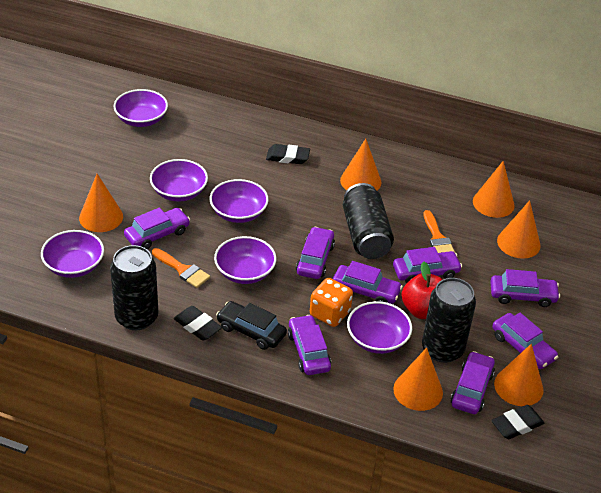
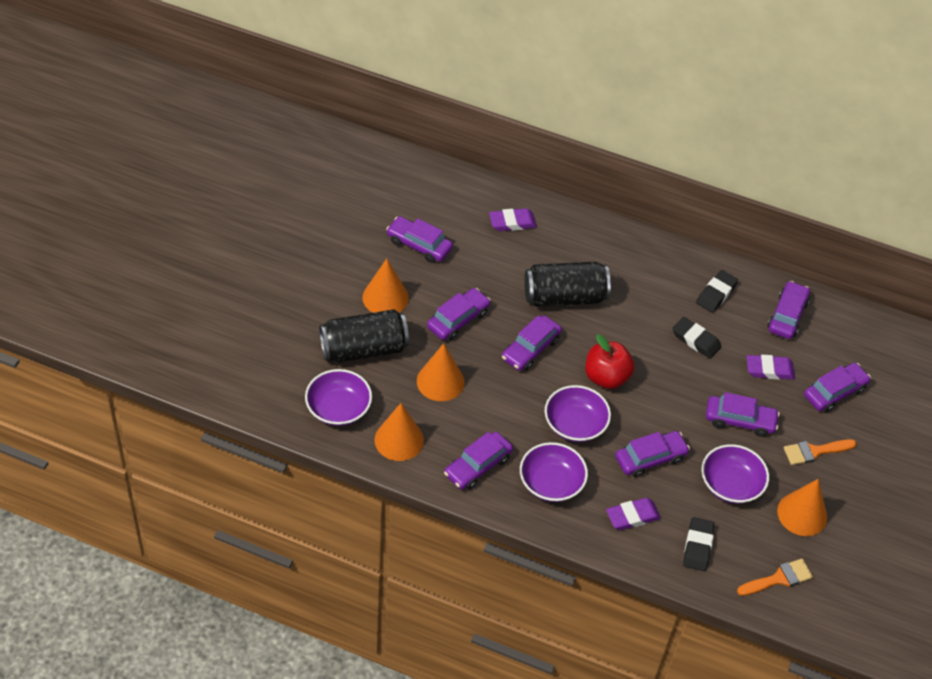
black can: [110,245,158,330] [343,183,394,259] [422,278,476,363] = 3 -> [319,309,409,363] [524,262,611,307] = 2
black car: [216,301,287,350] = 1 -> none = 0
orange cone: [79,174,123,232] [340,139,381,191] [393,348,443,411] [473,161,514,218] [494,344,543,406] [497,200,541,259] = 6 -> [363,259,409,313] [374,403,424,461] [417,343,465,401] [777,479,827,536] = 4
orange dice: [310,278,353,327] = 1 -> none = 0
purple bowl: [41,230,104,278] [114,89,168,127] [150,159,208,202] [210,179,269,223] [214,236,276,284] [347,301,412,354] = 6 -> [305,369,372,426] [520,442,588,502] [545,385,611,442] [701,444,769,504] = 4
purple eraser: none = 0 -> [489,208,537,231] [606,498,661,530] [747,355,795,380] = 3

